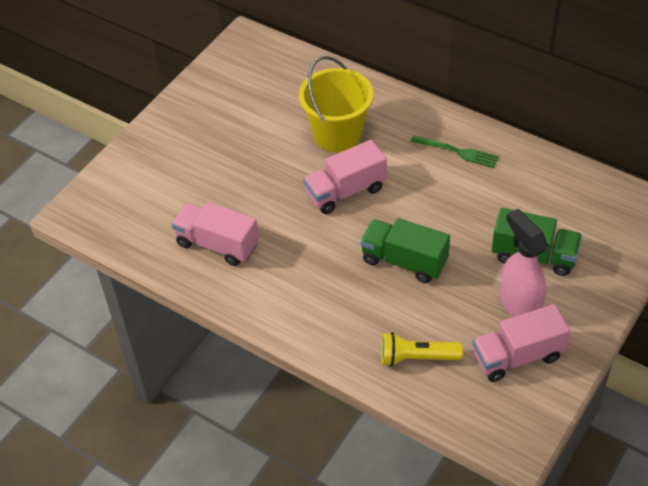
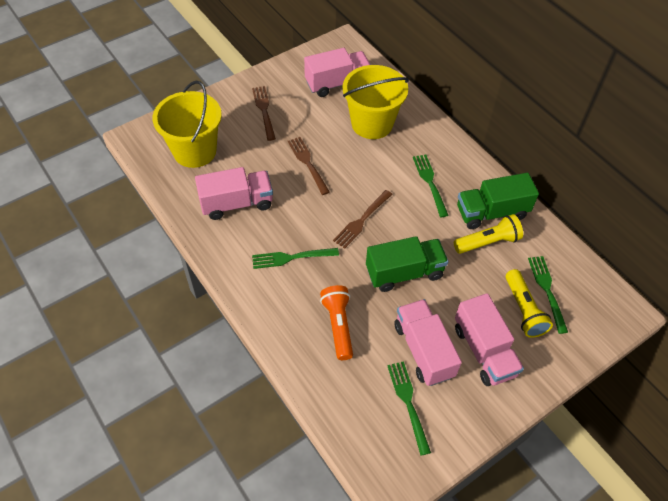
brown fork: none = 0 -> [252,86,276,141] [288,137,330,195] [333,190,393,249] = 3
green fork: [410,135,499,168] = 1 -> [252,248,339,269] [387,361,431,456] [413,154,449,217] [528,256,568,334] = 4
orange flashlight: none = 0 -> [320,285,353,360] = 1
pink spray bottle: [500,209,548,317] = 1 -> none = 0
pink truck: [171,202,259,266] [303,140,387,214] [472,304,570,382] = 3 -> [195,167,273,220] [304,48,371,97] [394,299,462,386] [455,293,524,386] = 4
yellow bucket: [299,56,373,152] = 1 -> [153,81,222,168] [343,65,409,139] = 2
yellow flashlight: [381,332,463,366] = 1 -> [454,214,523,254] [506,269,553,338] = 2

